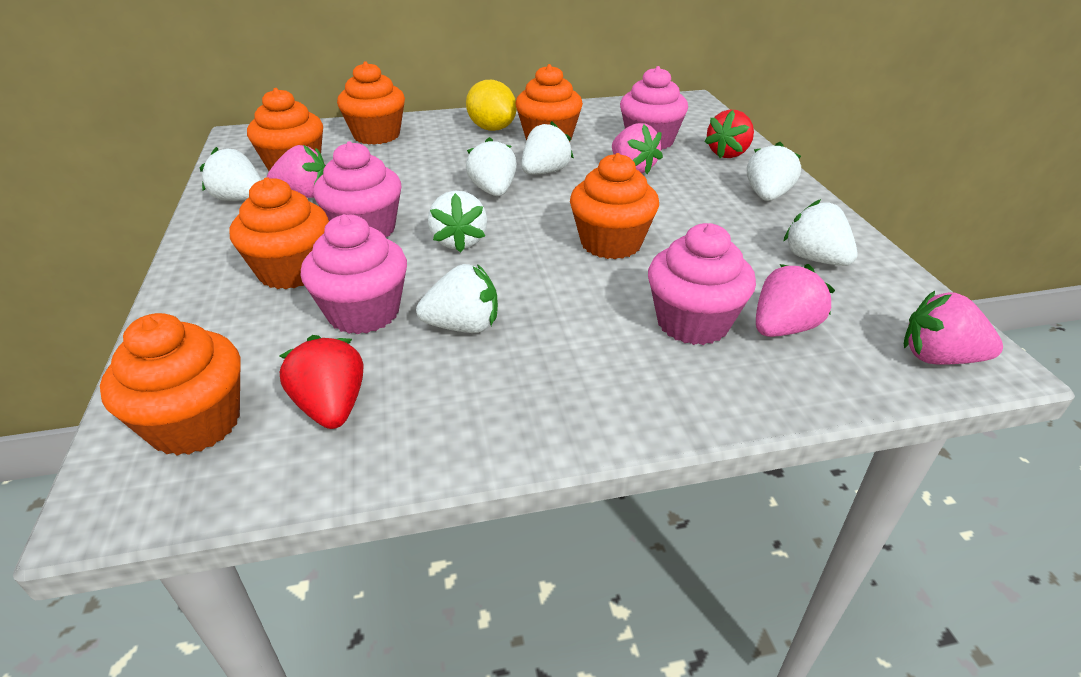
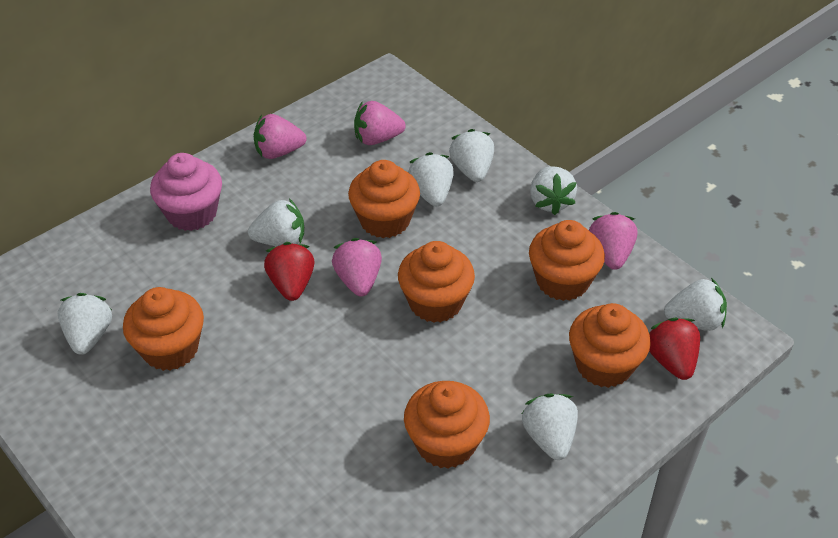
pink cupcake: [301,214,407,334] [313,141,401,237] [620,66,688,150] [648,223,756,345] = 4 -> [150,153,222,231] = 1
yellow lemon: [466,80,517,131] = 1 -> none = 0

